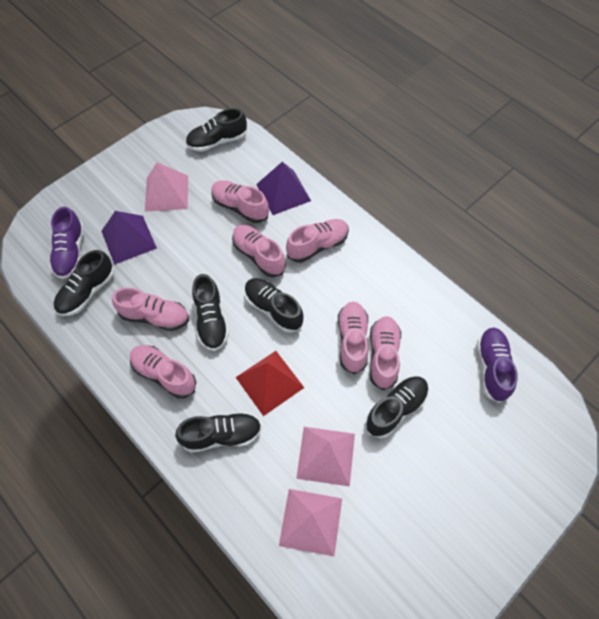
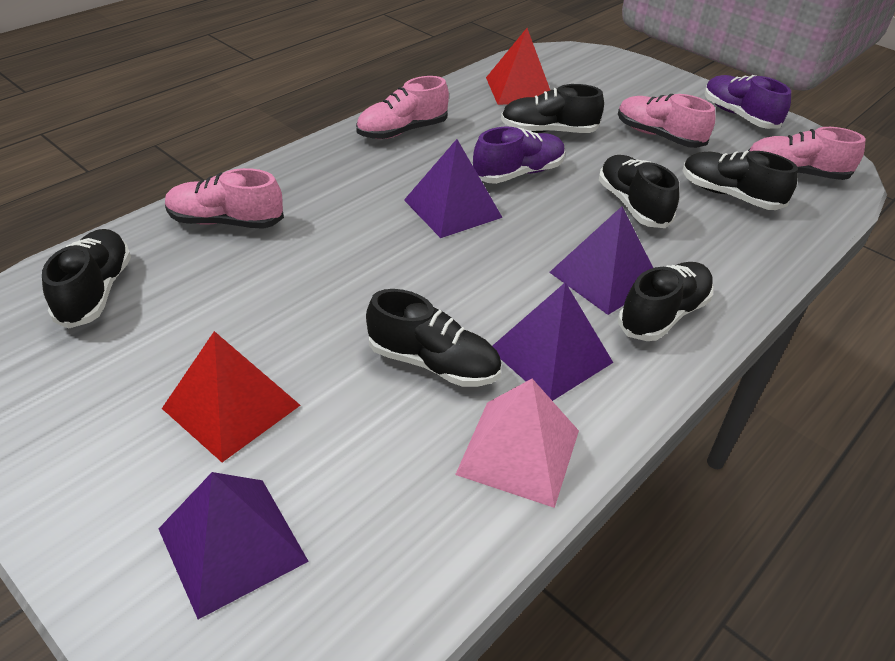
pink pyramid: [145,162,188,211] [279,489,342,556] [296,427,355,487] = 3 -> [455,379,579,508] = 1
pink shoe: [112,287,189,331] [130,345,196,399] [211,180,269,223] [232,225,286,277] [286,219,349,262] [338,302,369,374] [370,316,401,390] = 7 -> [165,168,284,229] [356,76,449,139] [618,94,715,148] [748,127,866,180] = 4
purple pyramid: [102,211,157,265] [256,162,311,215] = 2 -> [158,472,309,619] [404,139,503,238] [492,282,613,401] [549,206,653,315] = 4
red pyramid: [236,351,304,416] = 1 -> [162,331,300,462] [486,28,550,105] = 2

